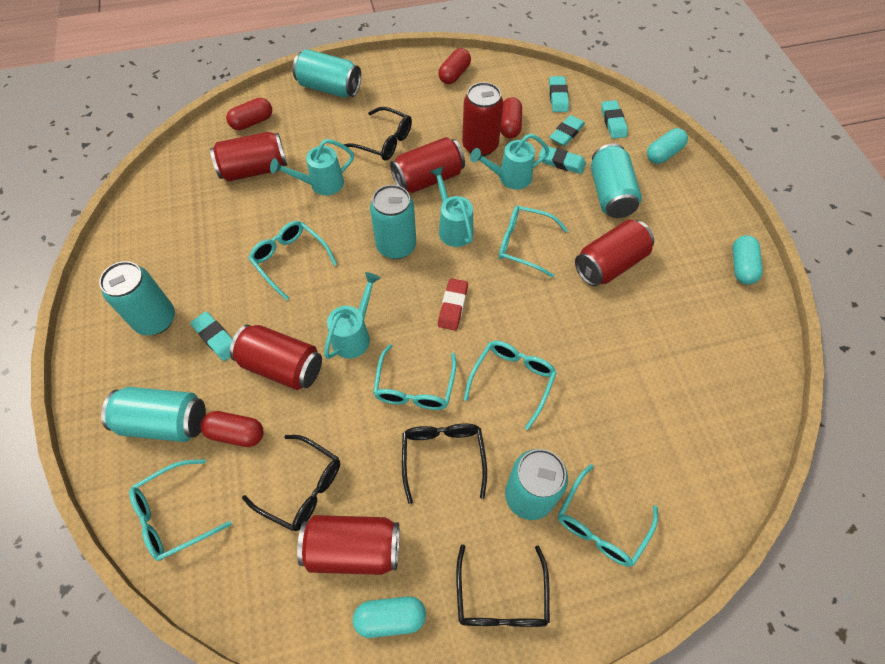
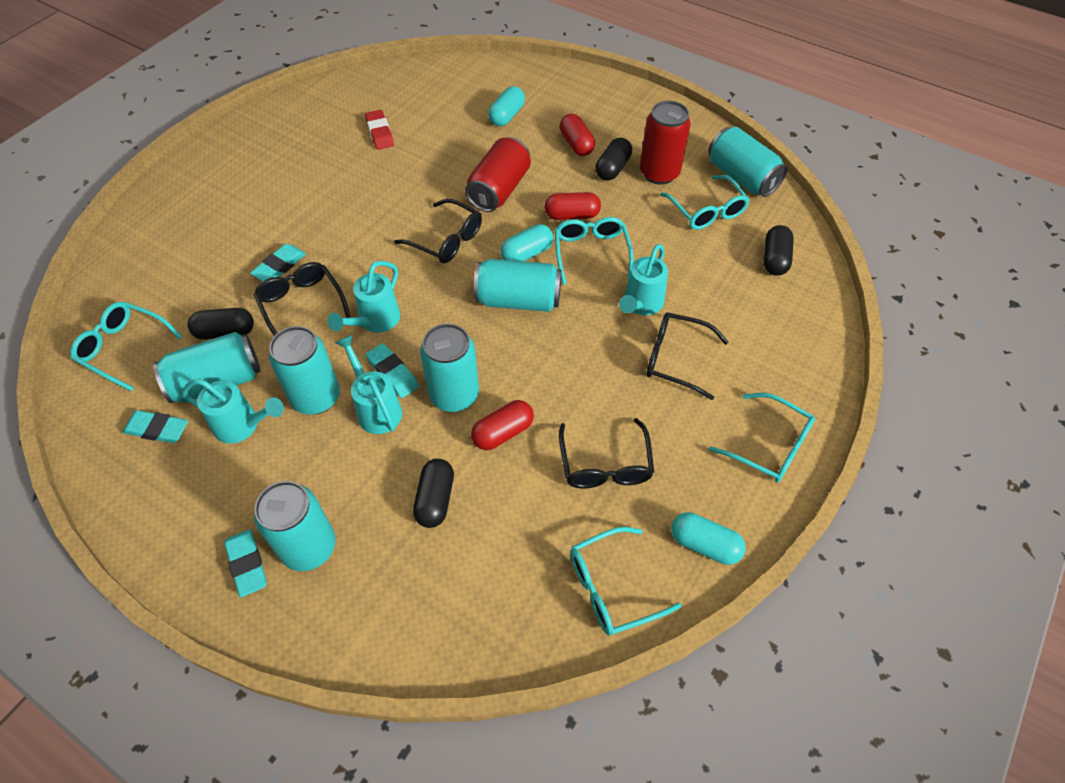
black capsule: none = 0 -> [188,308,254,340] [413,459,454,528] [595,138,632,181] [763,225,794,276] = 4
red can: [210,132,287,182] [230,325,322,390] [297,515,399,575] [390,137,465,193] [462,82,503,156] [575,220,654,286] = 6 -> [465,137,531,212] [640,101,691,185] = 2
red capsule: [200,411,264,447] [226,98,272,130] [438,48,471,84] [500,97,522,138] = 4 -> [471,400,534,450] [545,192,601,220] [559,114,595,156] = 3
turquoise eraser: [190,312,233,361] [539,146,586,174] [549,76,569,112] [550,115,585,146] [601,100,628,139] = 5 -> [122,410,188,443] [224,529,267,597] [250,244,306,282] [366,343,419,398] = 4
turquoise glasses: [129,459,232,561] [248,221,337,301] [373,344,457,410] [463,341,557,430] [499,206,568,278] [558,464,658,567] = 6 -> [70,302,182,391] [555,217,634,285] [570,527,682,636] [660,175,750,230] [709,393,815,482] = 5

